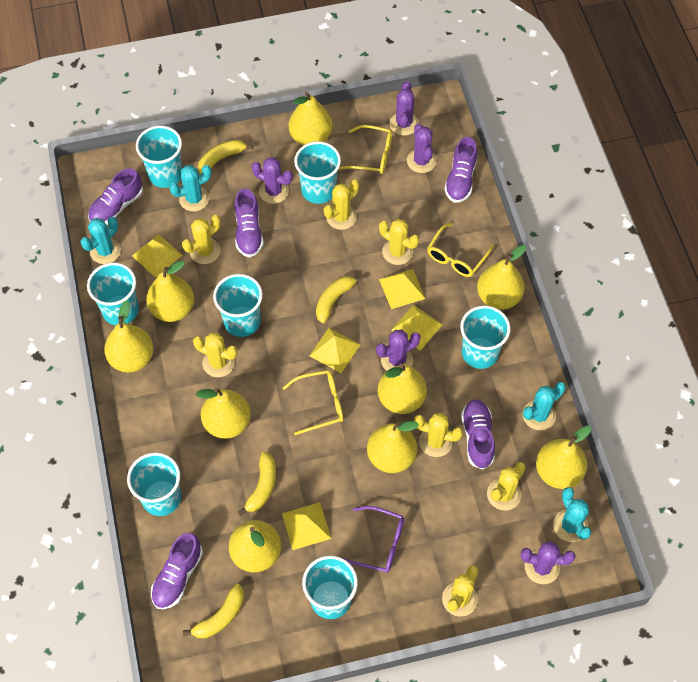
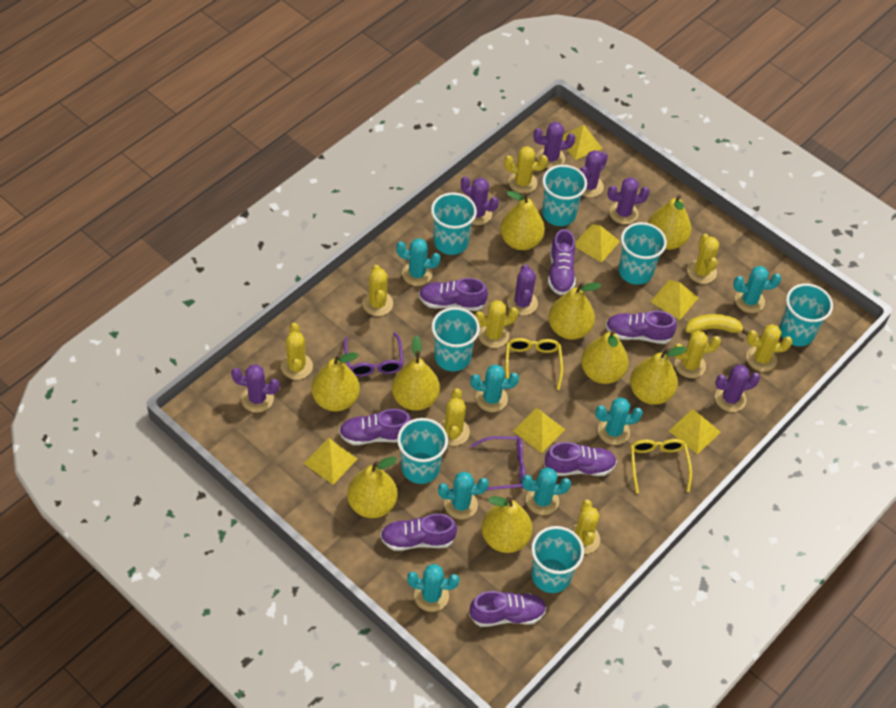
purple cactus: [252,157,293,204] [376,330,421,371] [389,81,419,135] [407,123,437,173] [521,541,575,584] = 5 -> [231,364,280,413] [461,176,499,225] [507,264,538,315] [534,122,575,169] [580,150,608,197] [607,177,650,224] [715,365,760,412] = 7
purple glasses: [343,506,404,573] = 1 -> [344,332,404,377] [471,436,526,491] = 2
purple shoe: [88,168,143,225] [151,533,203,609] [234,188,263,258] [444,137,477,203] [461,399,495,470] = 5 -> [339,409,412,445] [380,514,457,551] [419,278,488,311] [469,591,547,627] [544,442,617,476] [548,229,576,295] [606,311,677,344] = 7
turquoise cactus: [80,217,121,264] [169,165,212,212] [523,382,566,430] [553,487,591,542] = 4 -> [396,238,441,286] [407,564,460,612] [438,471,489,519] [470,364,519,412] [522,467,571,515] [595,397,643,445] [733,266,781,313] = 7
yellow banana: [183,584,244,639] [198,139,253,174] [238,452,276,516] [316,276,363,323] = 4 -> [685,314,748,335] = 1
yellow cactus: [182,215,221,264] [193,333,238,377] [324,180,359,230] [379,219,419,265] [414,413,463,457] [442,565,478,617] [487,462,526,511] = 7 -> [281,323,313,380] [362,265,393,316] [440,388,470,446] [475,300,519,348] [504,146,548,193] [570,499,600,554] [674,331,721,378] [687,234,719,284] [746,324,792,372] = 9
yellow glasses: [283,370,343,435] [339,125,393,174] [427,223,494,277] = 3 -> [505,338,563,390] [631,439,692,493] = 2
yellow pyramid: [132,234,182,278] [282,502,331,550] [310,328,360,373] [379,269,426,309] [391,305,442,351] = 5 -> [304,438,357,485] [513,408,565,453] [562,125,603,160] [575,224,620,263] [650,280,698,320] [669,409,721,455] = 6

